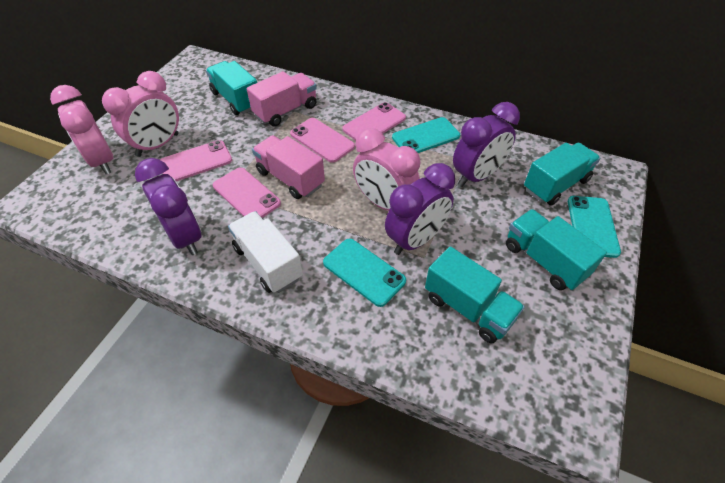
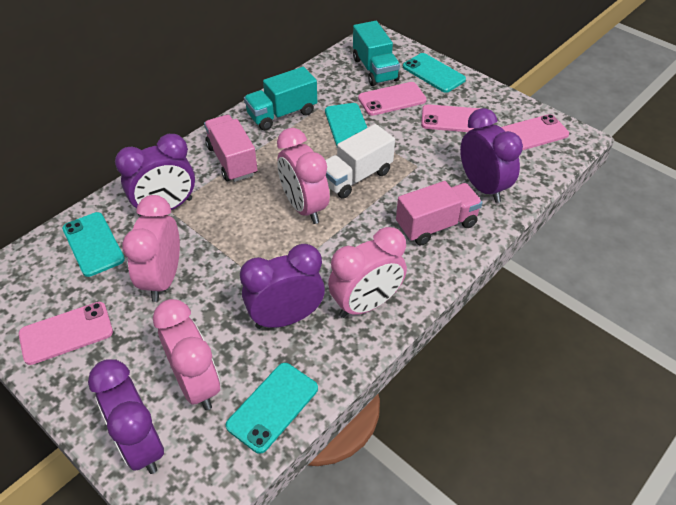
pink clock: [50,85,114,174] [102,71,179,157] [353,128,421,211] = 3 -> [122,195,180,302] [153,299,220,410] [277,128,330,224] [328,227,407,318] = 4
purple clock: [135,158,202,255] [385,163,455,255] [453,102,520,187] = 3 -> [88,359,164,474] [115,134,195,216] [240,244,325,329] [460,108,523,203] = 4
turquoise phone: [323,239,406,307] [392,117,460,153] [568,196,621,258] = 3 -> [62,212,125,277] [226,363,318,454] [325,103,367,146] [403,53,466,93] = 4
turquoise truck: [206,61,257,115] [425,246,525,343] [506,209,607,290] [524,143,600,206] = 4 -> [244,66,317,130] [353,21,400,86] = 2

